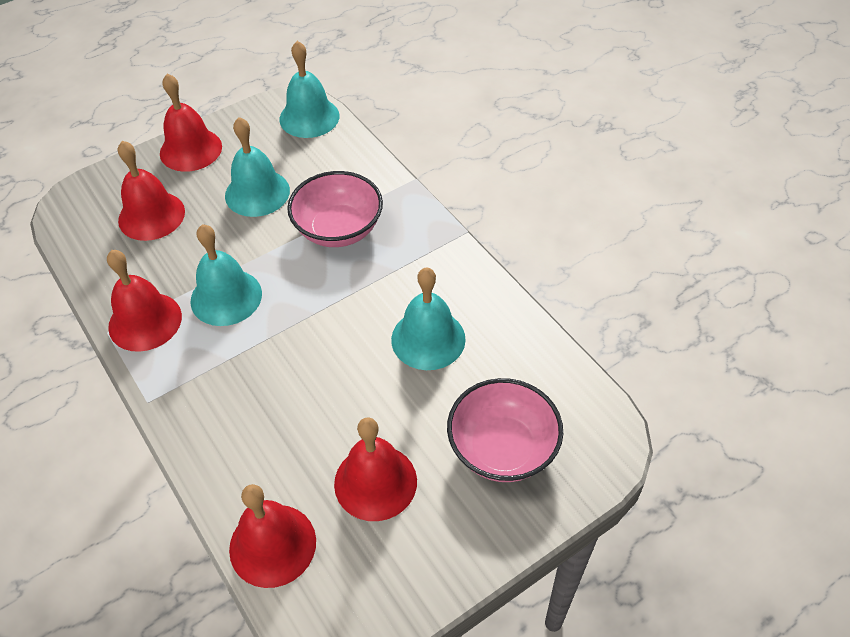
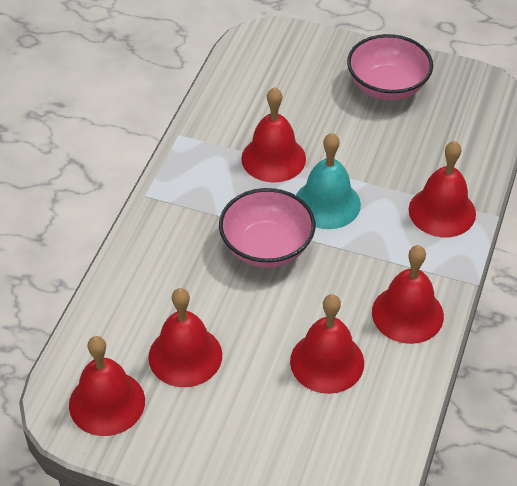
red bell: [107,250,182,352] [118,141,185,241] [160,74,222,172] [229,484,316,588] [334,417,417,521] = 5 -> [69,336,145,436] [148,288,222,387] [241,87,306,183] [290,294,364,394] [372,245,444,344] [409,141,476,237] = 6
turquoise bell: [190,224,262,326] [225,117,290,217] [279,41,339,138] [391,268,466,370] = 4 -> [296,133,361,229] = 1

